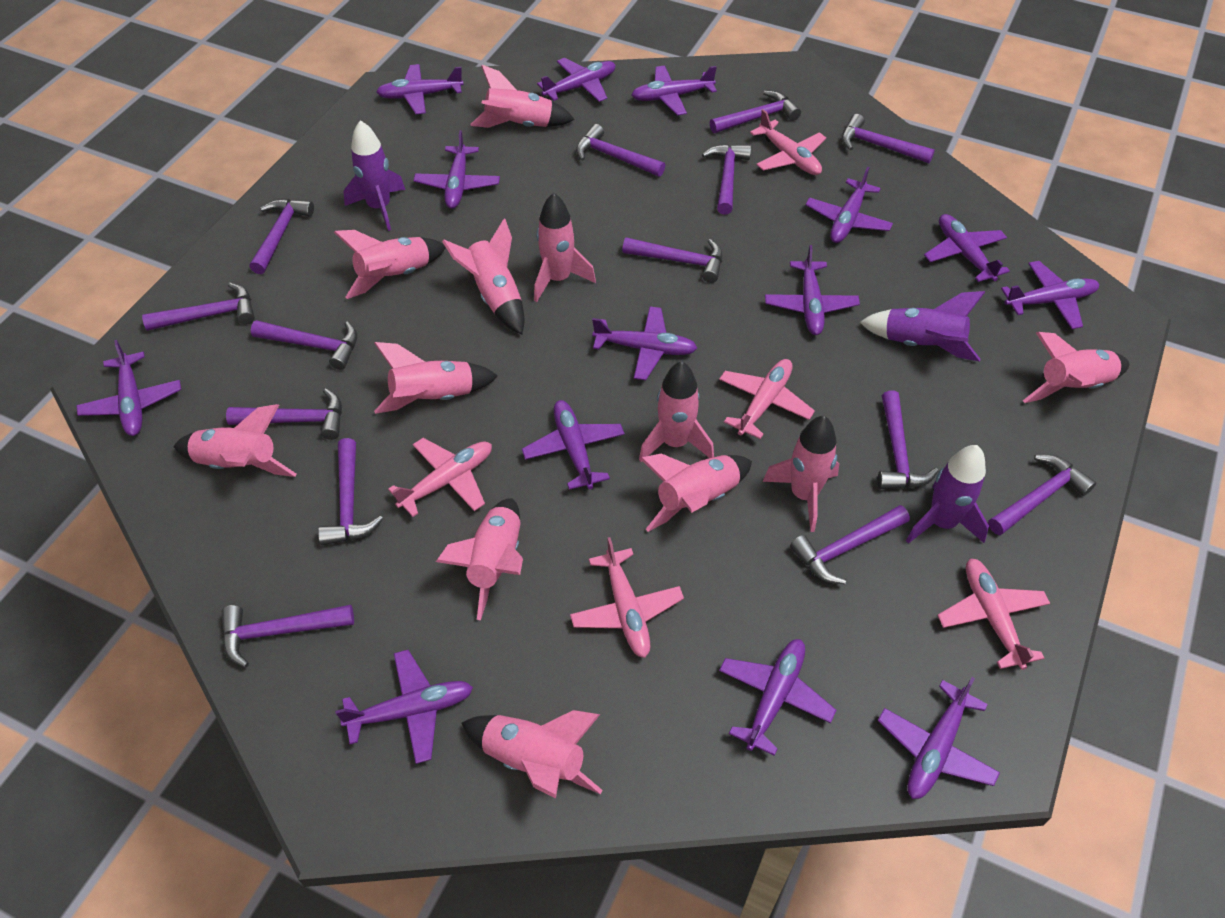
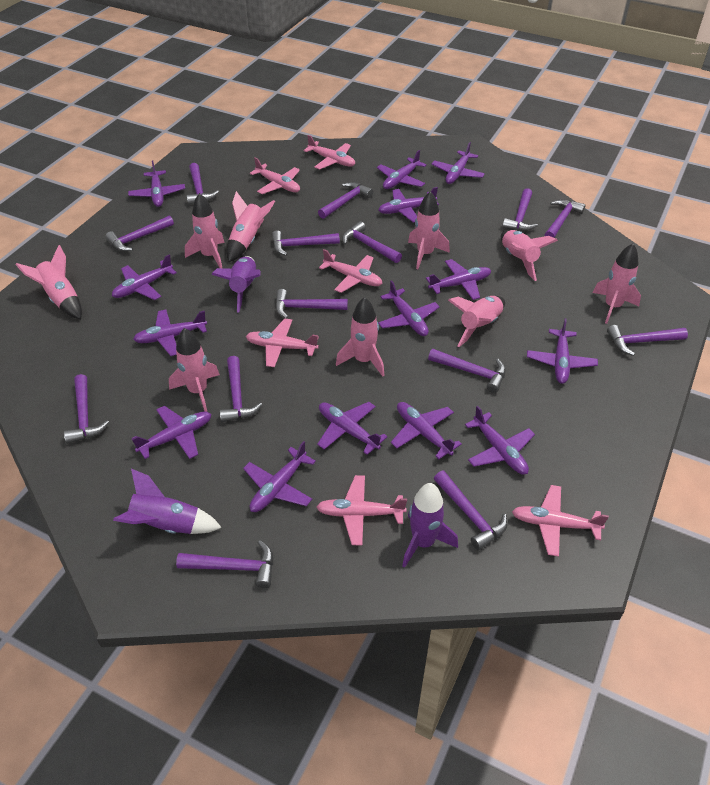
pink plane: [388,438,492,517] [570,537,684,658] [719,359,815,439] [750,109,826,175] [937,558,1050,670] = 5 -> [246,318,319,367] [250,157,300,194] [304,135,355,170] [316,475,407,546] [319,249,383,293] [512,485,609,557] = 6
pink rocket: [173,404,296,477] [334,230,446,299] [374,342,498,414] [436,498,523,620] [442,218,525,335] [462,710,602,799] [470,65,575,128] [534,193,596,302] [639,361,714,462] [640,454,752,532] [762,416,839,532] [1023,332,1129,403] = 12 -> [15,245,82,319] [169,328,220,412] [185,193,224,268] [227,191,275,262] [336,297,384,377] [408,191,450,269] [448,296,505,347] [501,230,558,281] [593,244,641,324] = 9

